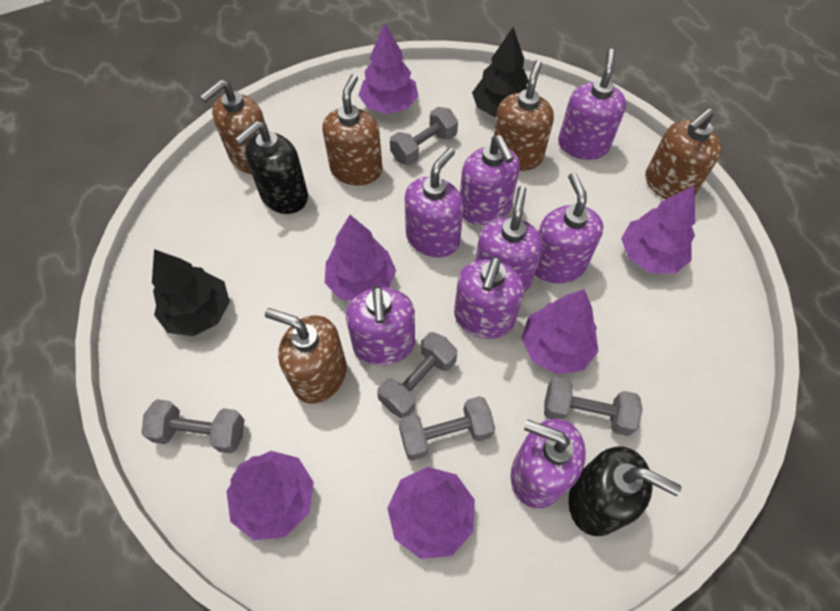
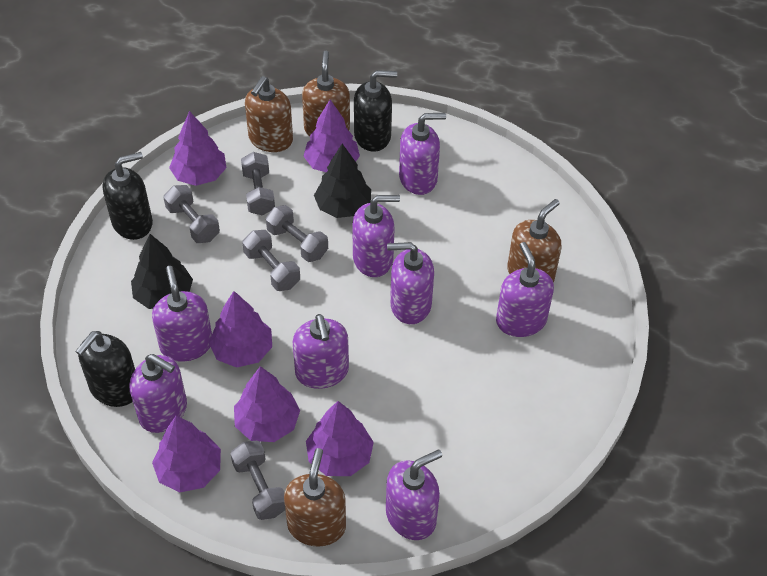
black soap dispenser: [235,121,308,214] [568,446,681,536] = 2 -> [75,331,135,407] [103,152,153,240] [354,70,397,152] = 3
brown soap dispenser: [200,80,266,174] [265,308,346,403] [322,74,382,185] [494,60,554,171] [646,108,721,199] = 5 -> [245,76,293,152] [284,448,346,547] [302,51,350,136] [507,199,562,283] = 4

